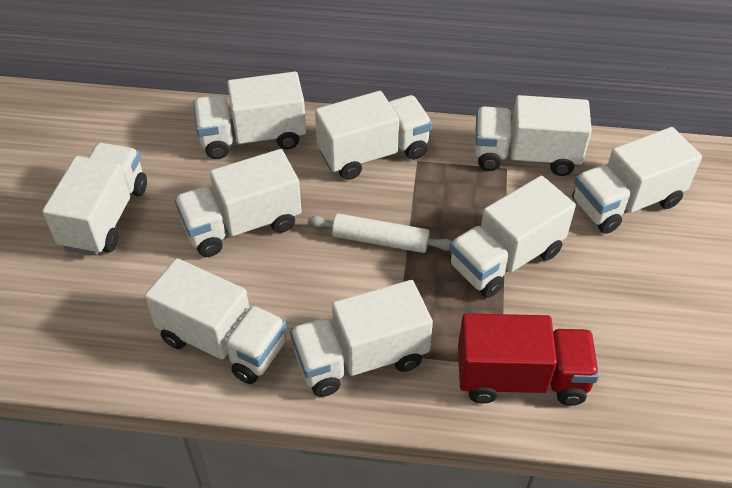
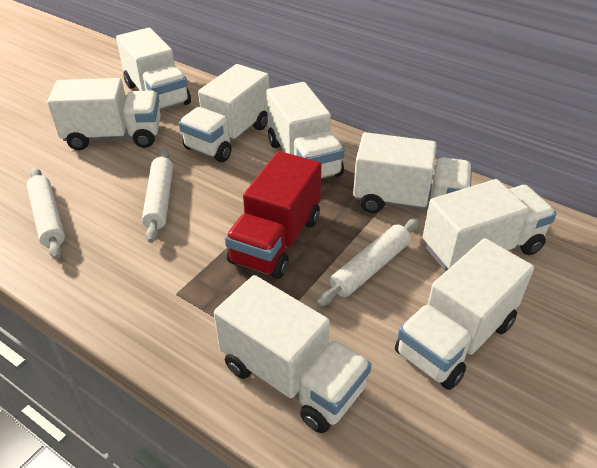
white rolling pin: [308,213,451,253] = 1 -> [26,168,65,259] [142,149,173,243] [316,218,420,307] = 3
white truck: [42,143,147,256] [145,258,287,384] [174,149,302,257] [193,72,306,159] [290,280,433,397] [315,91,432,180] [449,176,576,298] [475,95,592,176] [572,127,702,234] = 9 -> [47,78,161,150] [116,28,191,111] [179,64,269,162] [214,275,372,433] [266,82,344,179] [353,132,472,213] [395,238,534,390] [423,179,557,271] = 8

